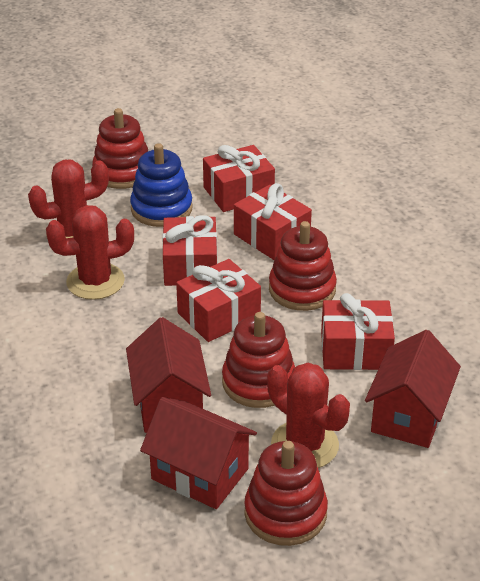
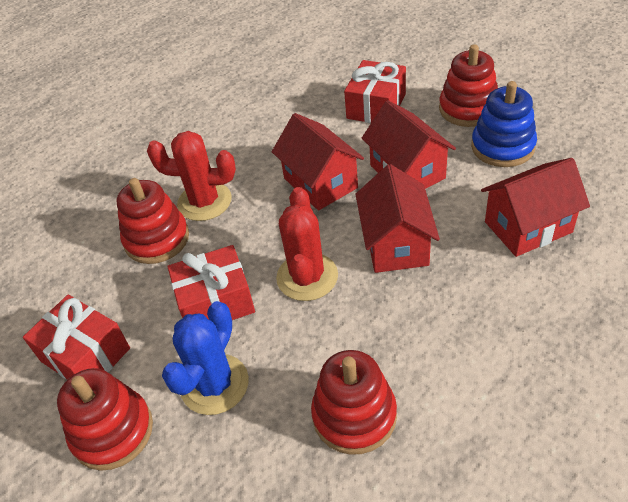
blue cactus: none = 0 -> [162,301,249,415] = 1
red cactus: [28,160,109,238] [46,205,134,300] [267,363,350,468] = 3 -> [147,131,236,221] [276,187,338,301] = 2
red gift: [162,215,217,286] [176,259,261,342] [203,145,275,212] [234,183,312,260] [321,293,395,370] = 5 -> [23,295,130,380] [168,245,255,320] [344,60,406,123] = 3
red house: [126,317,211,433] [140,397,257,509] [365,330,461,448] = 3 -> [272,113,364,210] [355,164,440,273] [361,100,456,189] [481,158,590,257] = 4

